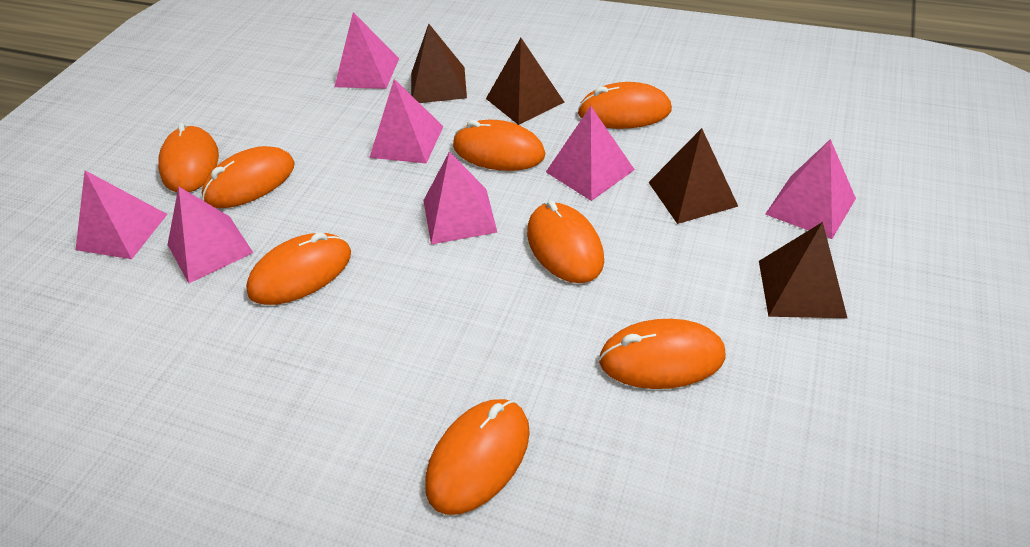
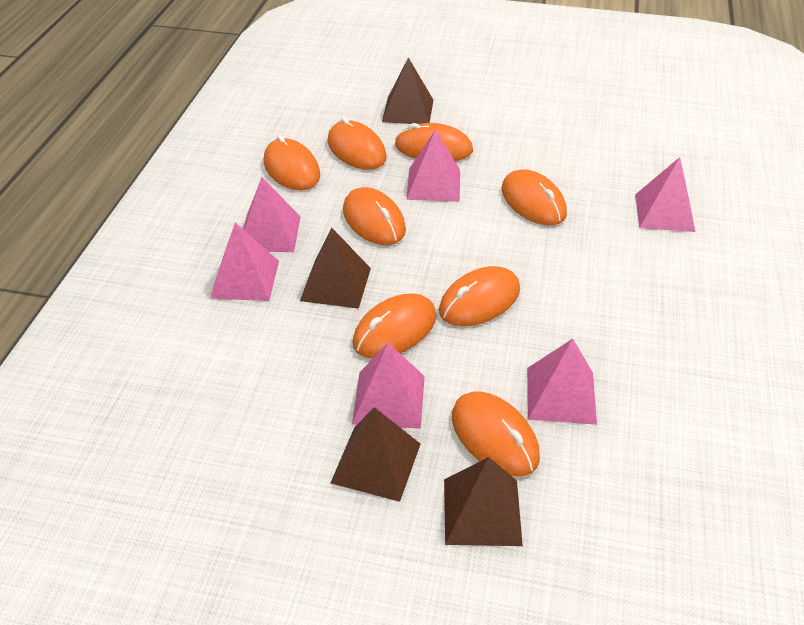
pink pyramid: [76,170,167,259] [168,186,253,283] [334,12,399,89] [369,79,444,163] [423,152,497,245] [546,106,635,201] [765,139,856,239] = 7 -> [210,222,279,301] [243,178,301,252] [352,343,425,429] [406,129,460,202] [527,339,597,425] [635,157,695,232] = 6

